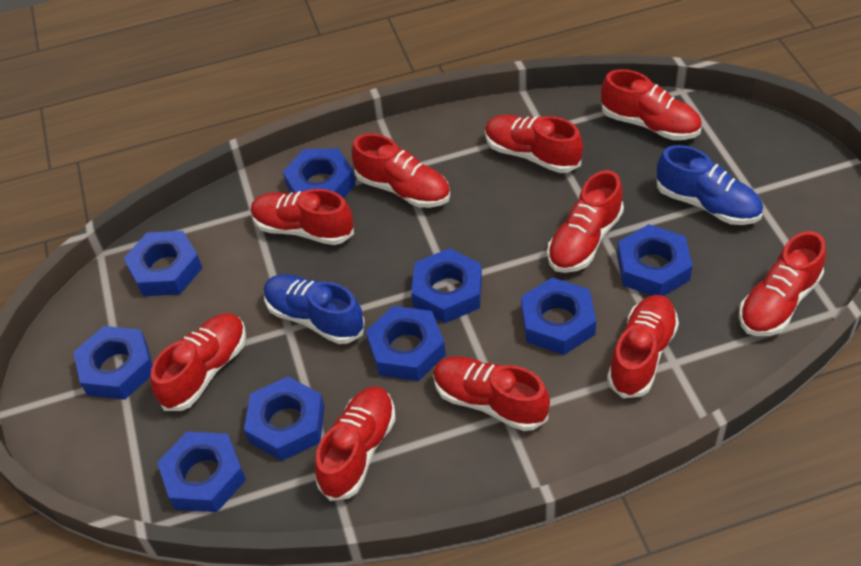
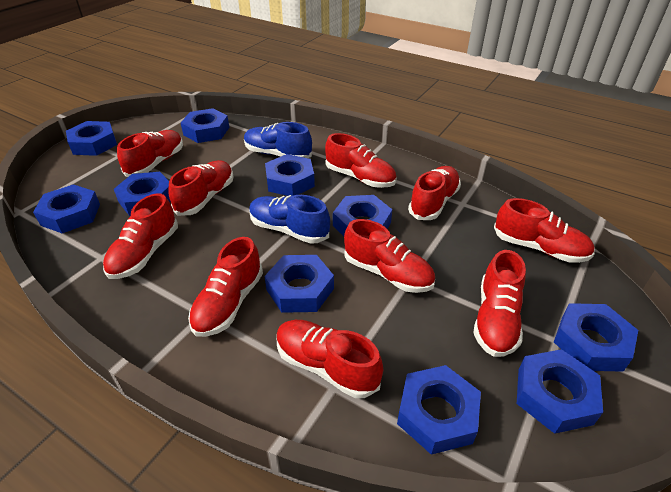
blue nut: [73,326,153,400] [124,231,202,296] [157,431,246,512] [244,376,325,461] [283,149,356,198] [366,306,446,381] [411,248,482,323] [521,277,596,355] [617,224,693,296] = 9 -> [33,184,100,234] [66,121,117,156] [114,172,171,216] [181,108,230,143] [264,255,334,313] [265,154,315,196] [333,195,392,236] [397,365,481,455] [517,349,603,434] [554,303,638,372] = 10

